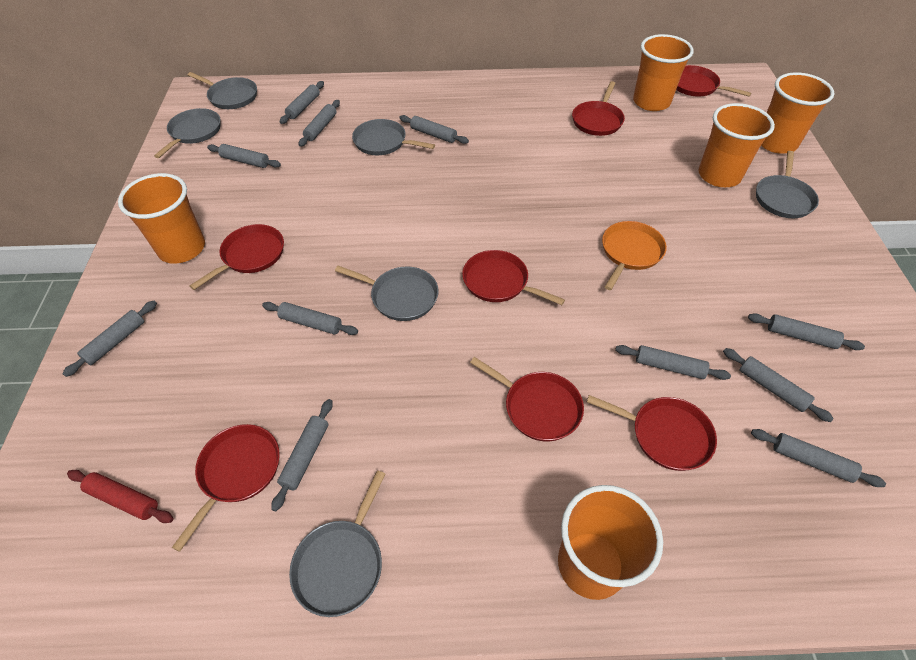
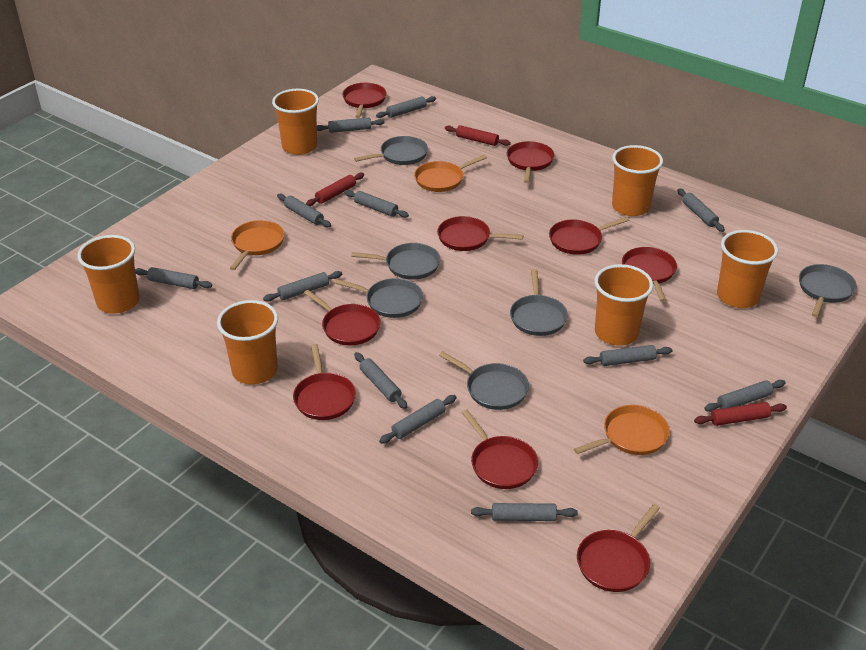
grey rolling pin: [62,301,157,377] [207,144,281,168] [262,302,358,335] [271,399,333,511] [280,81,324,124] [299,100,340,147] [399,115,469,144] [615,345,731,380] [723,348,834,422] [748,313,865,350] [751,429,886,487] = 11 -> [135,267,212,289] [263,271,342,302] [277,193,331,227] [317,117,385,133] [344,190,409,218] [354,352,408,409] [376,96,436,118] [379,395,457,444] [471,503,578,521] [583,345,672,366] [677,188,725,232] [704,380,785,412] = 12
orange cup: [118,173,205,264] [558,485,663,600] [633,34,694,111] [699,103,775,187] [761,72,835,154] = 5 -> [77,235,140,314] [217,300,278,385] [272,89,319,155] [595,264,653,346] [612,145,663,216] [717,230,778,308] = 6
orange pan: [602,221,667,290] = 1 -> [230,220,284,270] [414,155,487,192] [574,405,670,455] = 3
red pan: [172,424,280,552] [190,224,284,290] [462,250,565,305] [470,357,584,441] [572,81,625,136] [587,395,717,471] [676,65,751,96] = 7 -> [293,344,356,420] [304,290,380,346] [342,83,387,118] [437,216,523,251] [462,410,538,489] [507,141,555,183] [549,217,629,255] [577,504,660,592] [622,247,677,302] = 9
red rolling pin: [67,470,173,523] = 1 -> [306,173,364,206] [445,125,511,146] [694,402,787,426] = 3

